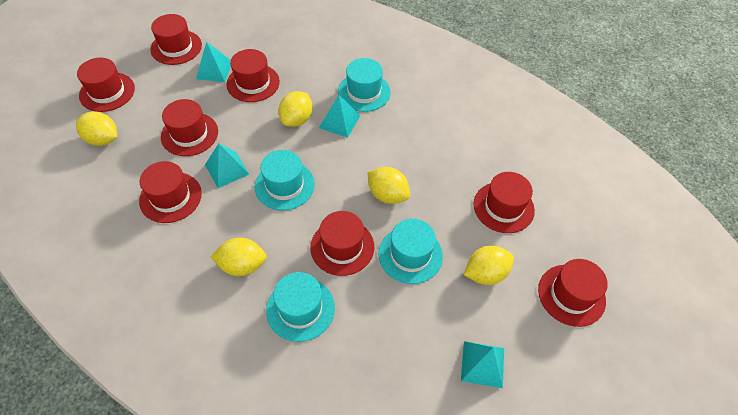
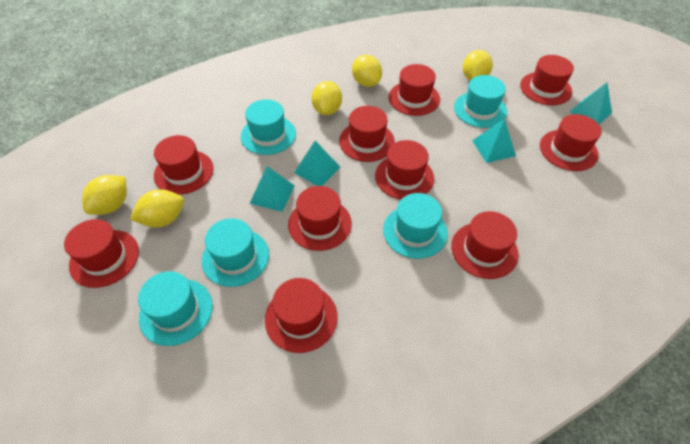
red hat: [77,58,135,112] [139,161,202,223] [150,14,202,65] [161,99,218,156] [226,49,280,102] [310,211,374,276] [474,172,535,233] [538,259,608,327] = 8 -> [64,219,139,288] [154,135,214,195] [265,278,337,353] [288,186,352,251] [339,106,395,162] [375,140,434,199] [389,64,440,116] [451,211,519,279] [520,55,574,105] [540,114,601,171] = 10
turquoise hat: [255,150,315,210] [266,272,335,342] [338,58,391,112] [379,219,443,284] = 4 -> [138,271,213,346] [202,218,269,287] [241,99,296,155] [383,193,448,259] [454,75,507,128] = 5

